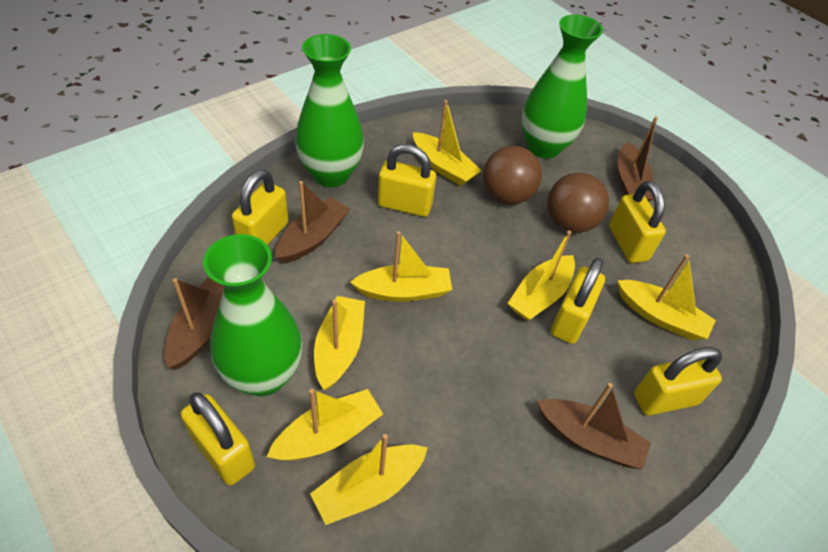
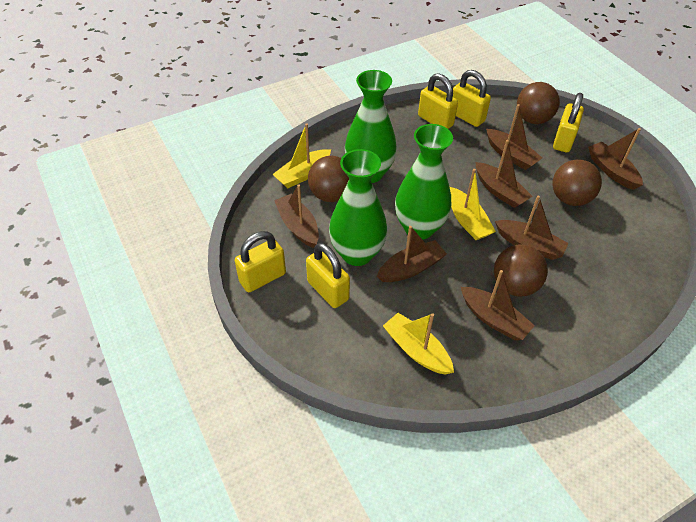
brown ball: [483,146,542,205] [547,173,609,233] = 2 -> [308,156,349,202] [494,244,548,297] [517,82,560,124] [553,159,602,206] = 4
brown boat: [164,278,224,369] [275,181,350,263] [537,383,651,470] [618,116,658,202] = 4 -> [274,184,319,248] [377,226,447,282] [461,270,535,340] [476,140,532,208] [486,104,542,170] [495,196,569,260] [588,128,643,190] = 7
yellow boat: [266,389,383,461] [310,434,428,525] [314,296,365,390] [350,231,452,302] [413,100,482,186] [507,230,575,321] [617,255,716,340] = 7 -> [272,123,331,188] [383,313,454,375] [450,169,496,240] = 3
yellow padlock: [181,393,255,485] [232,169,289,245] [378,144,436,217] [551,258,605,344] [609,181,666,263] [634,347,722,415] = 6 -> [235,231,286,292] [306,243,350,308] [418,73,458,129] [453,70,491,127] [553,93,584,152] = 5

